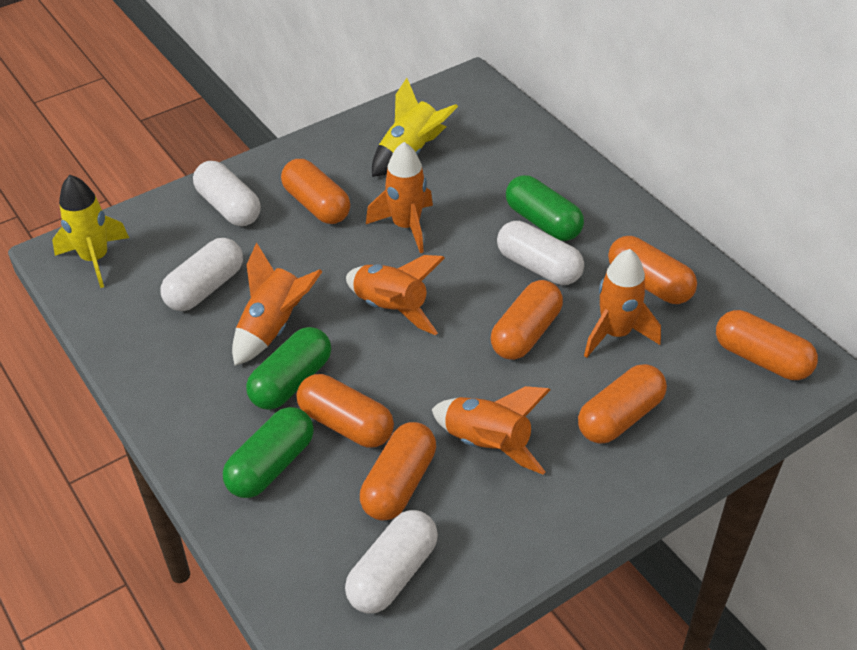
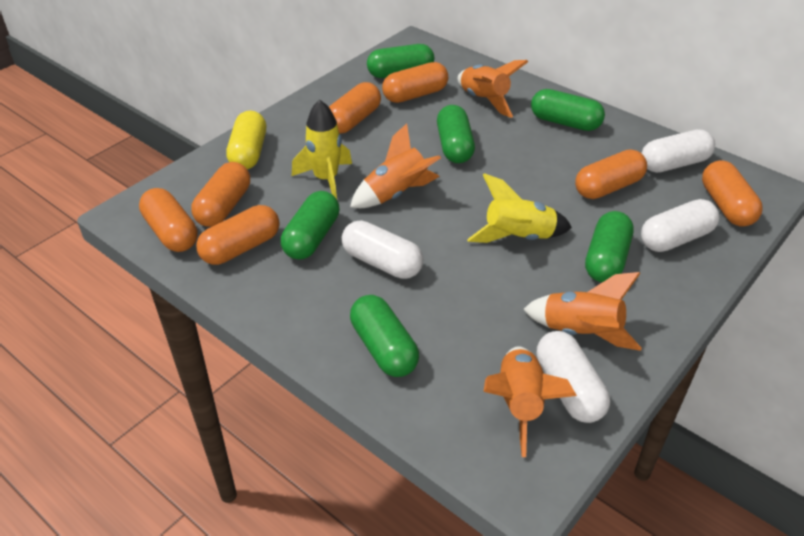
green capsule: [223,407,314,498] [246,327,331,410] [506,175,584,241] = 3 -> [281,191,340,260] [350,295,419,377] [367,44,434,78] [437,105,475,163] [531,89,605,131] [585,211,634,282] = 6
orange rocket: [232,242,323,366] [346,255,445,335] [366,142,433,253] [432,386,550,475] [584,249,661,358] = 5 -> [350,124,441,208] [457,60,528,118] [483,346,577,457] [523,272,642,351] = 4
yellow capsule: none = 0 -> [226,110,266,170] = 1

